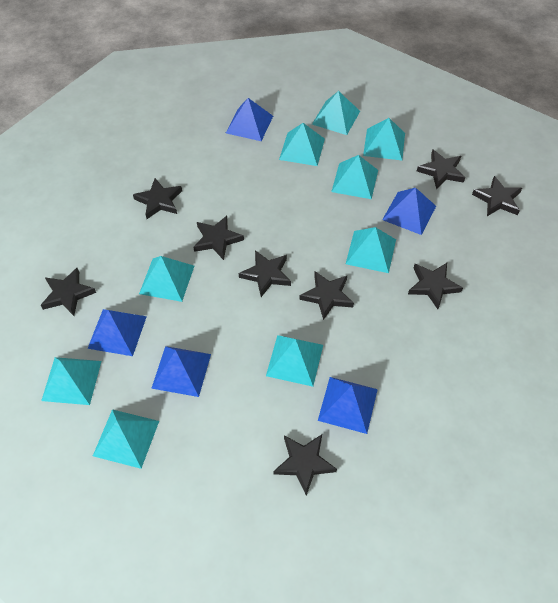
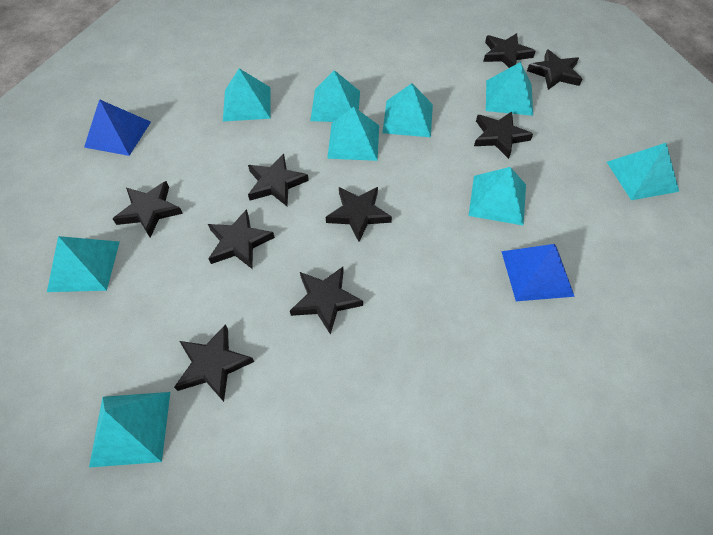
blue pyramid: [87,309,147,356] [151,346,211,397] [226,98,273,141] [318,377,378,434] [382,188,436,235] = 5 -> [84,99,151,156] [501,244,575,301] = 2

